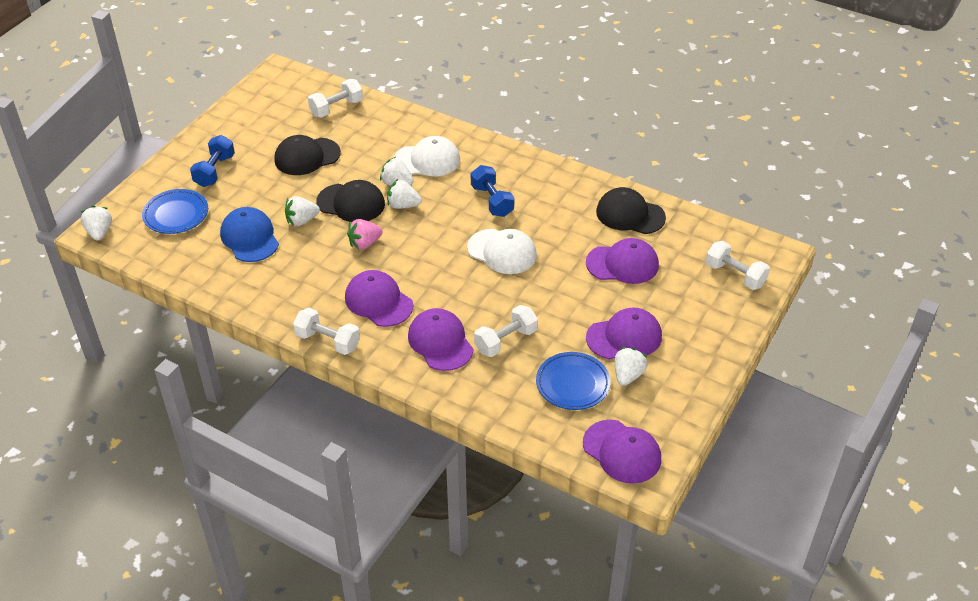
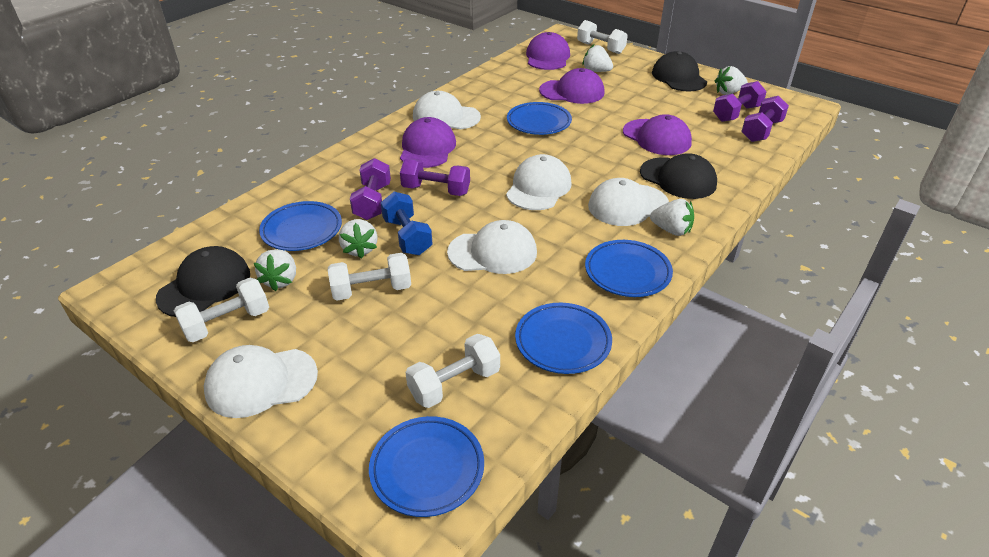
blue cap: [220,207,279,262] = 1 -> none = 0
blue dumbbell: [190,135,235,187] [471,165,514,217] = 2 -> [381,192,433,255] = 1
blue plate: [142,189,208,234] [536,352,611,410] = 2 -> [259,201,342,251] [369,416,484,517] [507,102,572,135] [515,303,612,374] [585,240,673,297] = 5
pink strawberry: [347,219,383,249] = 1 -> none = 0
purple cap: [345,270,413,327] [408,308,473,371] [583,420,661,484] [586,238,659,284] [586,308,662,359] = 5 -> [400,117,456,168] [526,32,570,70] [539,68,605,104] [623,114,692,155] = 4
purple dumbbell: none = 0 -> [350,158,391,220] [400,159,470,196] [713,81,767,122] [741,96,789,142] = 4
white cap: [394,136,460,176] [467,229,537,274] = 2 -> [204,345,318,418] [413,91,481,129] [447,220,537,274] [506,154,572,210] [588,178,669,226] = 5

